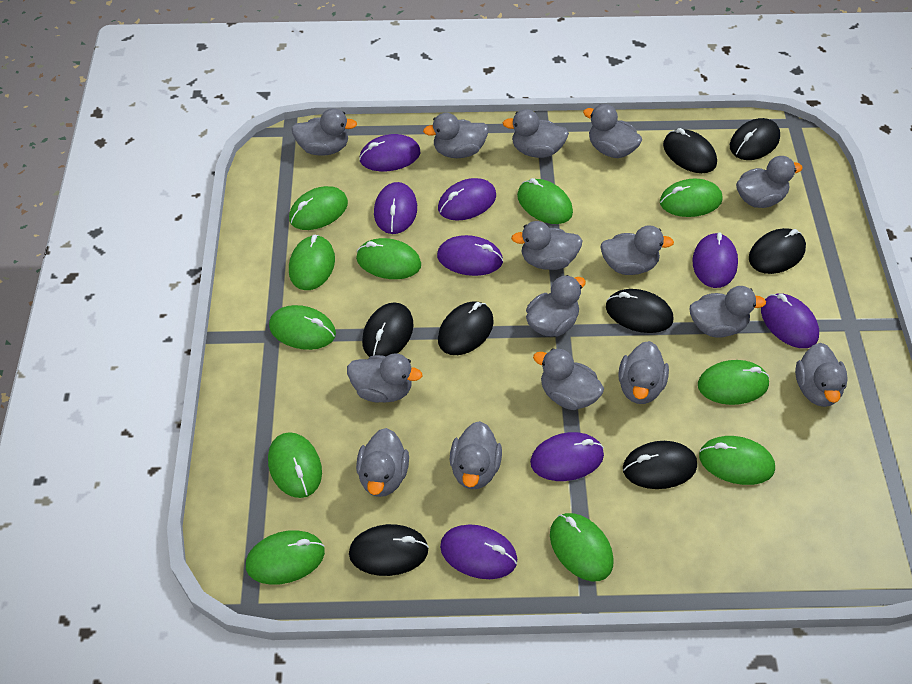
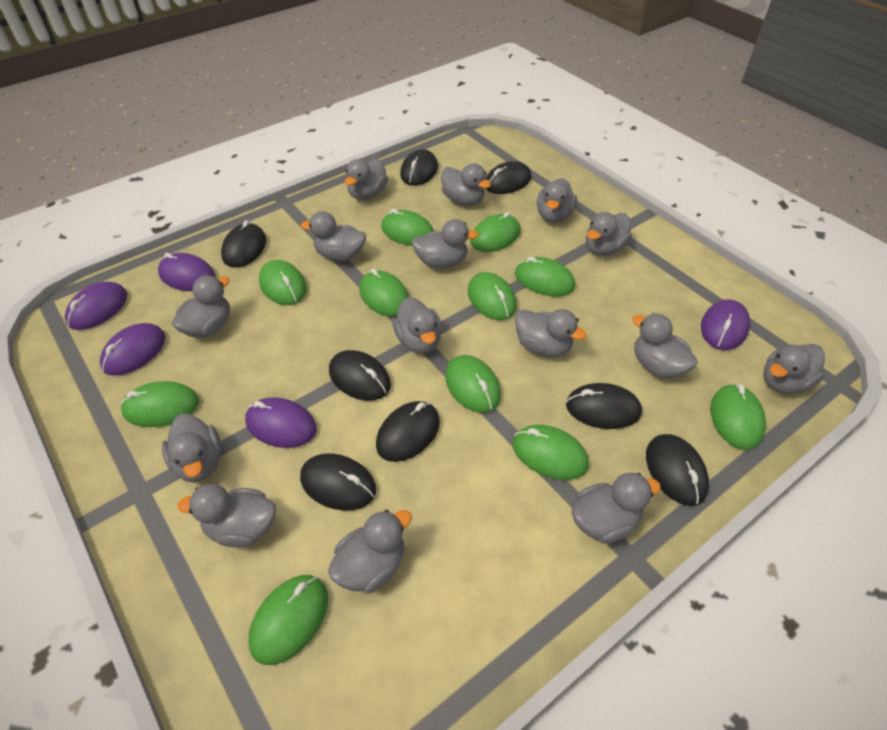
purple mouse: [359,134,420,171] [374,182,417,234] [437,235,503,276] [438,178,496,221] [440,524,517,579] [530,432,604,481] [692,232,738,288] [761,294,819,348] = 8 -> [65,282,127,330] [100,323,165,375] [158,253,215,291] [245,397,317,448] [701,299,750,350] = 5

